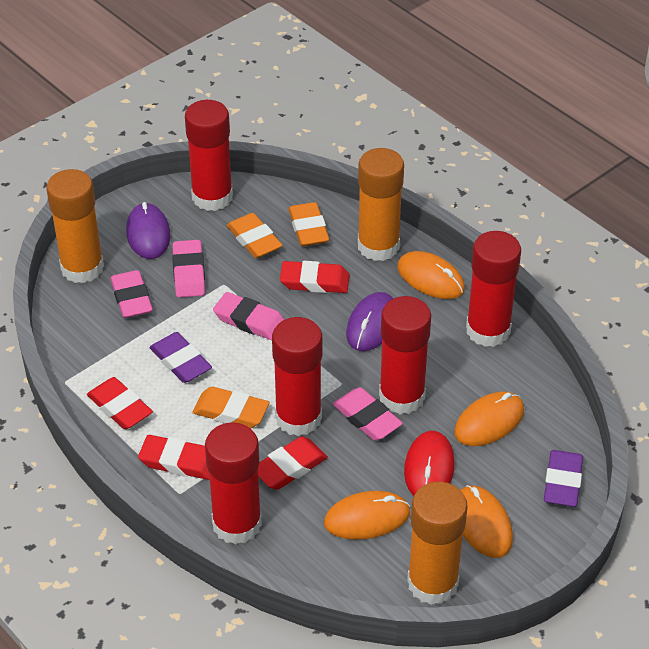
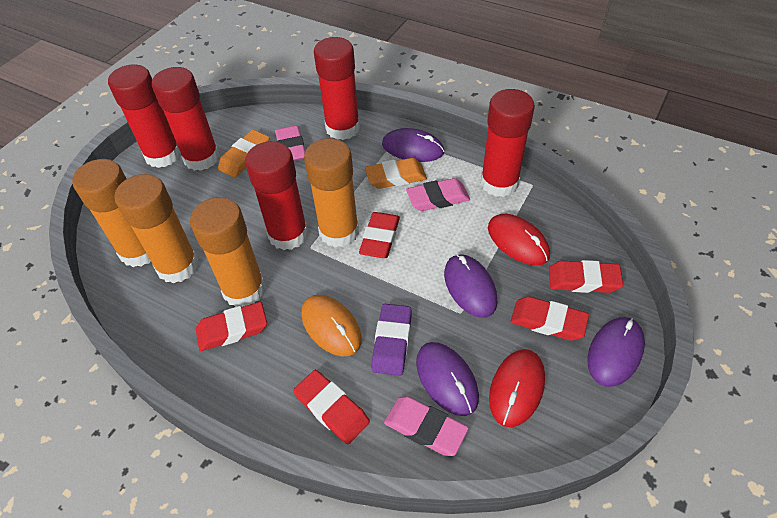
orange eraser: [192,387,269,428] [227,213,283,258] [288,202,329,246] = 3 -> [218,130,269,178] [365,158,427,189] = 2
orange glue stick: [47,169,104,283] [358,148,404,261] [407,482,468,605] = 3 -> [72,159,151,267] [114,174,198,283] [190,197,266,307] [304,138,359,248] = 4
orange mouse: [324,491,410,540] [397,251,465,299] [454,392,524,446] [461,485,513,558] = 4 -> [301,295,362,356] = 1
pink eraser: [110,270,153,318] [172,240,205,297] [213,292,285,340] [333,387,403,441] = 4 -> [275,125,305,161] [384,396,469,456] [406,178,470,211] = 3
purple eraser: [150,332,212,383] [544,450,583,507] = 2 -> [372,304,412,376] = 1
purple mouse: [126,202,171,259] [346,292,394,351] = 2 -> [382,128,445,162] [416,342,479,416] [444,254,498,318] [587,317,645,387] = 4
red eraser: [87,377,153,429] [138,435,210,480] [258,436,328,490] [280,261,350,293] = 4 -> [196,302,267,351] [293,370,370,444] [359,212,400,258] [510,296,589,341] [549,260,623,293] = 5
red mouse: [404,431,455,496] = 1 -> [488,214,550,265] [489,349,545,427] = 2

